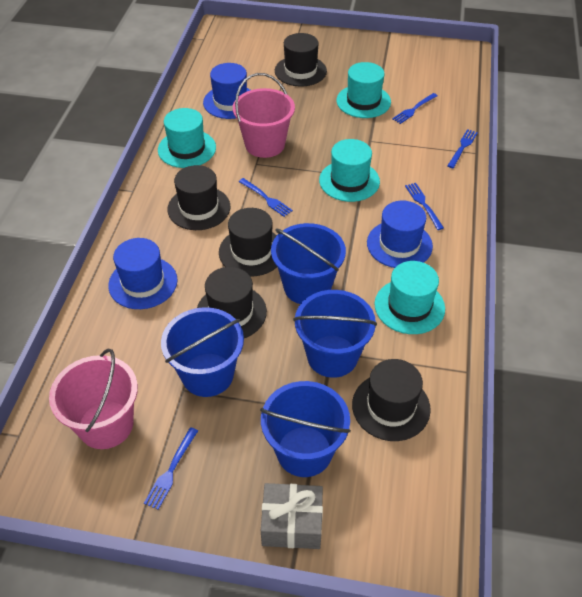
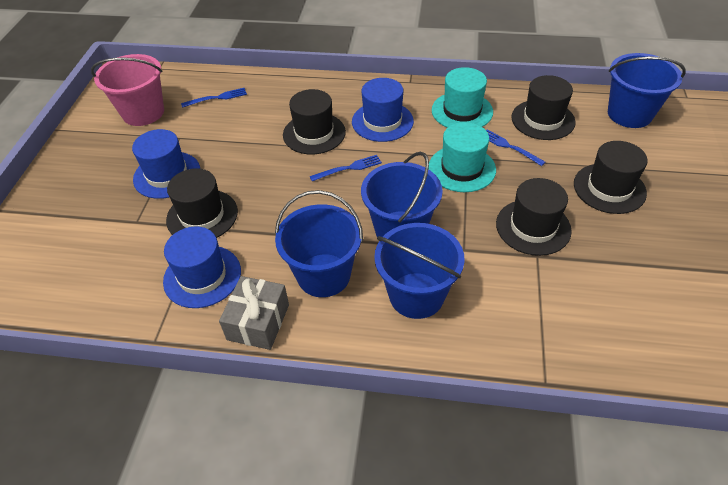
blue fork: [144,427,198,510] [239,178,293,217] [392,93,438,124] [405,183,444,230] [447,129,478,168] = 5 -> [181,88,247,108] [310,155,382,181] [486,130,546,166] = 3
pink bucket: [49,348,138,449] [233,73,295,158] = 2 -> [91,54,164,126] = 1
turquoise hat: [158,108,216,168] [319,139,380,202] [336,62,391,118] [374,261,445,334] = 4 -> [428,122,496,192] [432,67,493,128] = 2

